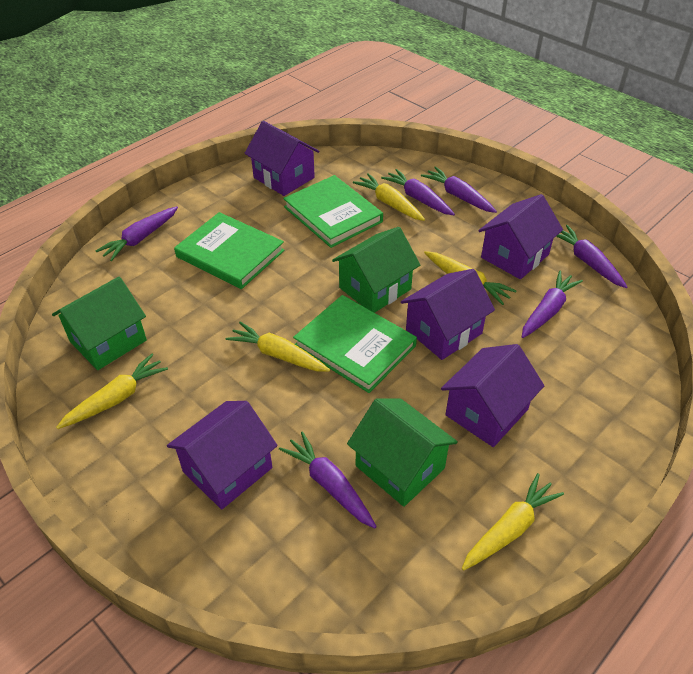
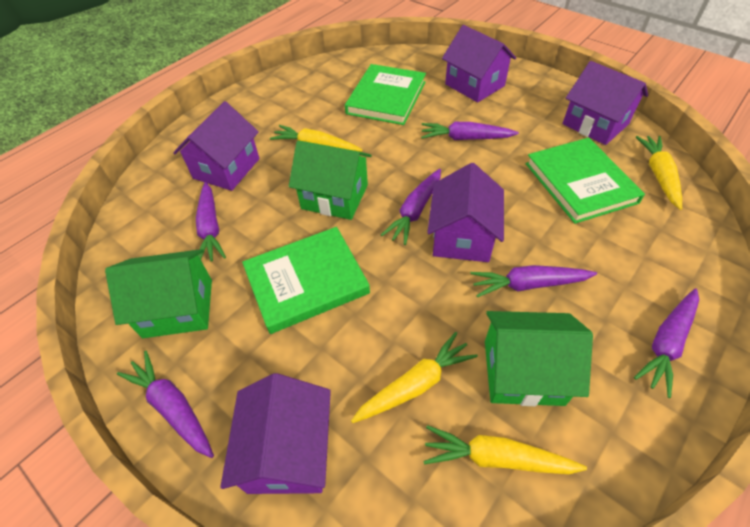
yellow carrot: [56,354,168,429] [226,322,330,372] [353,173,425,221] [424,251,517,305] [462,473,564,571] = 5 -> [270,125,363,152] [351,332,478,423] [424,425,587,474] [636,136,682,210] = 4

